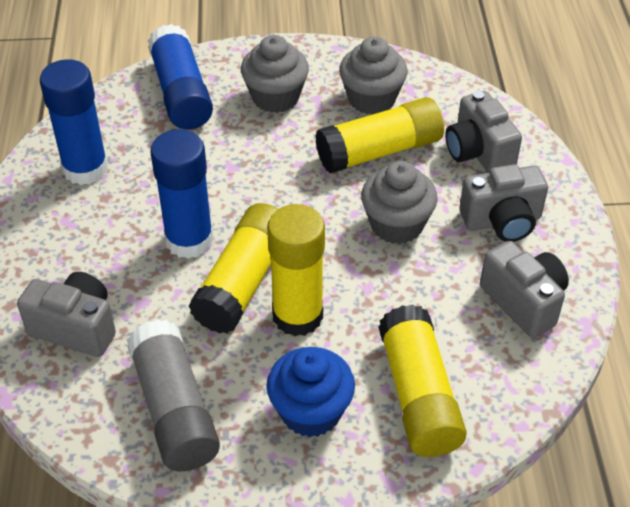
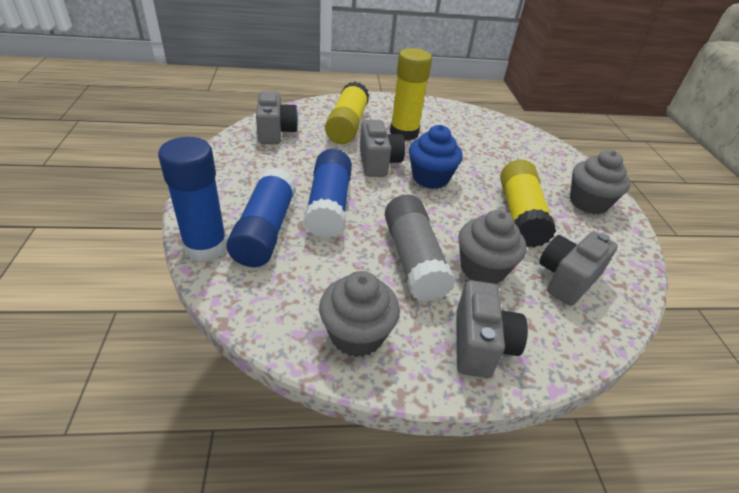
yellow glue stick: [189,203,278,334] [267,204,325,336] [315,97,444,173] [378,304,467,457] = 4 -> [325,81,369,144] [390,48,432,141] [500,160,556,248] = 3

